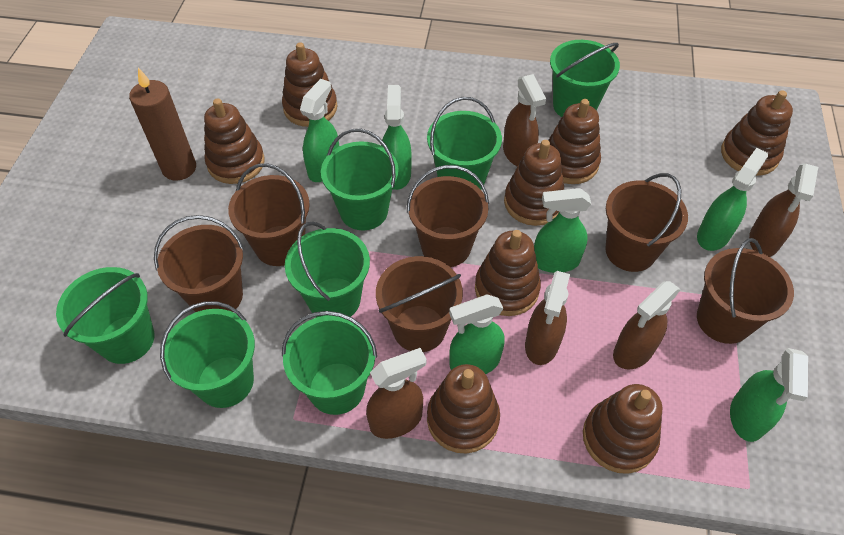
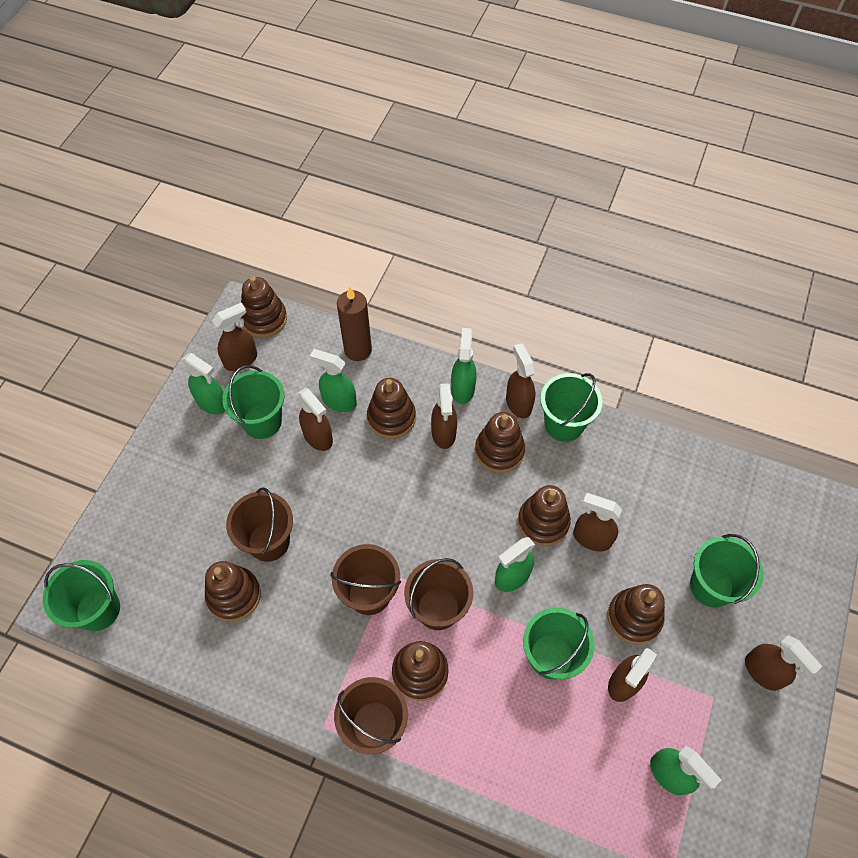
brown bucket: [154,215,244,312] [228,163,310,266] [376,256,463,352] [407,165,489,267] [605,173,688,272] [697,238,794,344] = 6 -> [226,488,293,562] [330,544,401,615] [334,677,408,754] [404,558,473,630] = 4
brown spray bottle: [366,348,427,439] [503,74,546,167] [525,271,570,365] [613,281,681,369] [749,164,818,257] = 5 -> [212,303,257,371] [298,388,333,451] [431,383,457,449] [506,343,535,418] [573,493,622,551] [608,648,657,702] [745,635,823,691] = 7
brown stacking toy: [204,98,265,184] [282,42,337,127] [427,364,500,454] [475,230,541,316] [504,140,564,226] [548,99,601,184] [583,384,662,474] [721,90,793,176] = 8 -> [205,561,261,622] [241,276,287,338] [367,378,416,439] [392,641,449,701] [475,412,525,473] [518,485,571,546] [608,584,665,644] = 7
green bucket: [56,267,155,364] [160,301,255,408] [282,311,377,415] [285,222,370,317] [321,129,399,230] [427,97,502,190] [550,40,620,117] = 7 -> [43,560,120,631] [222,365,284,439] [523,608,595,679] [540,373,602,442] [690,534,763,608] = 5
green spray bottle: [300,79,339,182] [381,85,412,190] [449,294,505,374] [534,188,591,273] [697,148,768,251] [730,348,808,442] = 6 -> [182,353,225,414] [310,349,357,412] [451,328,477,404] [495,537,535,592] [650,746,722,795] = 5

